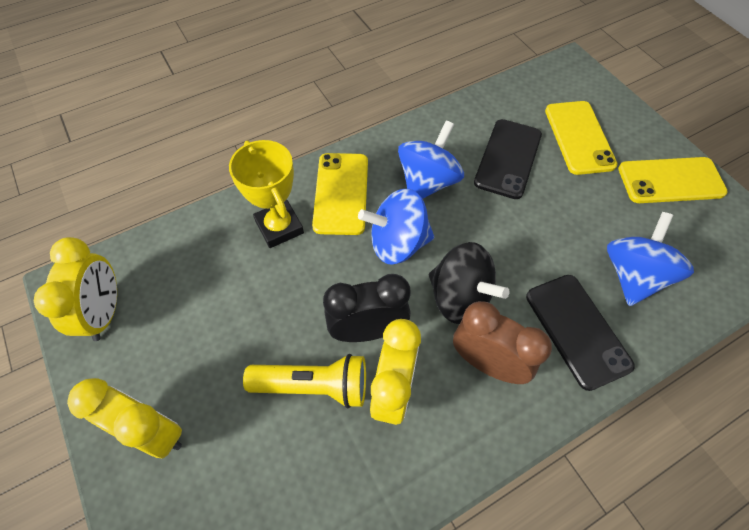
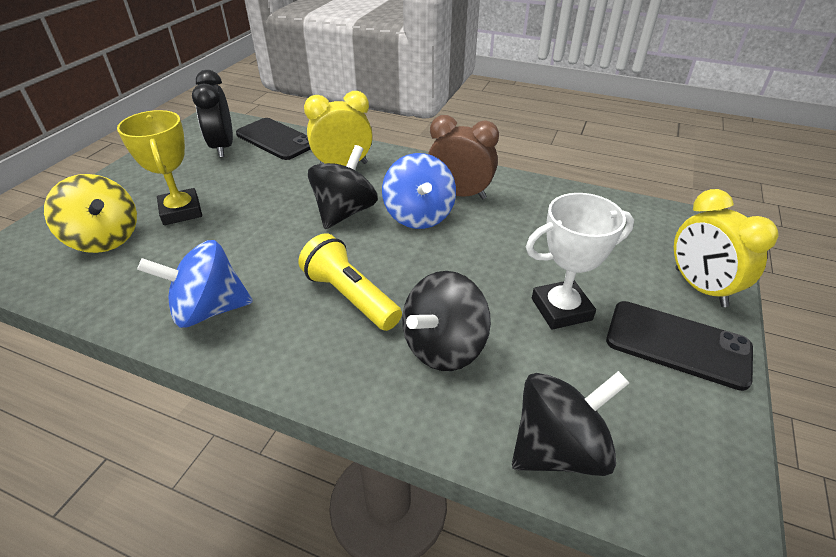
black spinning top: [429,242,510,324] = 1 -> [308,145,378,229] [402,271,491,371] [512,371,629,476] = 3
blue spinning top: [358,188,434,265] [398,121,464,199] [607,212,694,306] = 3 -> [137,240,253,328] [382,153,456,229] = 2
white trophy: none = 0 -> [526,193,634,330] = 1
yellow clock: [34,237,117,341] [67,378,182,458] [370,319,421,425] = 3 -> [304,91,373,166] [674,189,778,307] = 2
yellow phone: [312,153,368,235] [545,101,618,175] [618,157,728,203] = 3 -> none = 0
yellow spinning top: none = 0 -> [44,174,137,253] = 1

